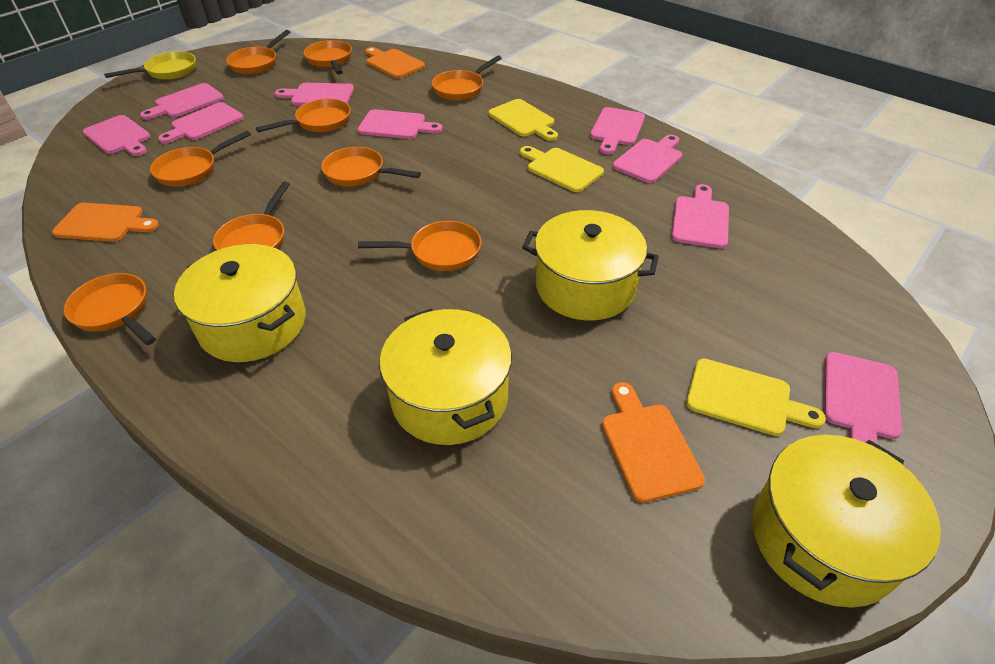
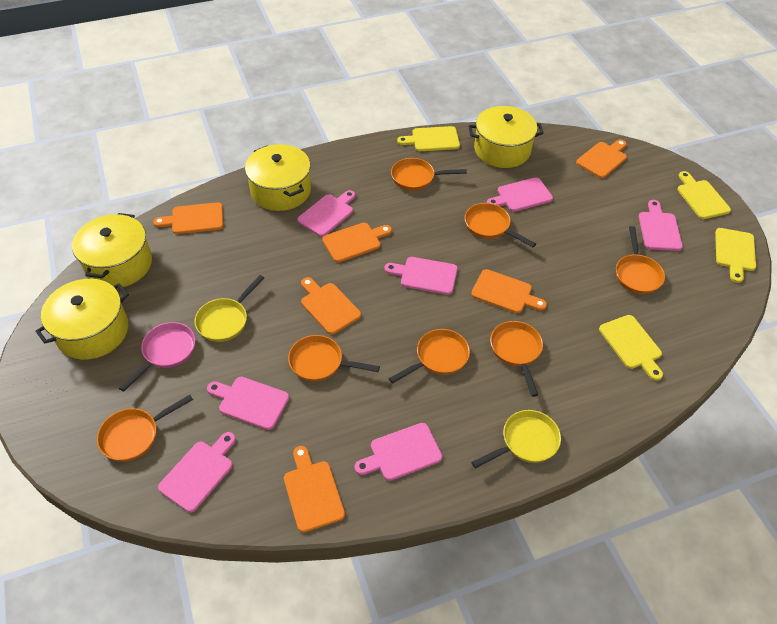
orange cutting board: [52,203,159,242] [365,47,425,78] [602,382,705,503] = 3 -> [153,202,223,234] [284,446,345,532] [301,277,361,335] [322,223,392,262] [471,269,547,313] [576,139,627,178] = 6
orange pan: [64,273,156,345] [150,131,251,187] [213,181,290,250] [226,30,290,74] [256,99,351,132] [304,40,352,74] [321,147,421,186] [358,221,481,271] [432,55,502,101] = 9 -> [97,395,193,462] [288,335,380,382] [389,329,470,384] [391,158,467,191] [464,203,536,247] [490,321,543,397] [616,226,665,294] = 7
pink cutting board: [83,115,150,156] [140,83,224,120] [158,102,243,144] [275,83,354,106] [358,109,443,139] [590,107,645,154] [613,134,682,183] [672,184,729,248] [824,352,902,444] = 9 -> [158,432,236,512] [207,377,289,430] [297,190,356,237] [355,423,442,481] [385,257,458,295] [487,178,553,212] [639,200,683,251] = 7
pink pan: none = 0 -> [119,322,195,392] = 1
yellow cutting board: [488,99,558,141] [520,146,604,192] [686,359,826,436] = 3 -> [397,126,460,151] [599,315,663,381] [677,171,731,219] [715,228,756,283] = 4
yellow pan: [104,51,196,80] = 1 -> [195,275,264,342] [471,410,561,468] = 2

